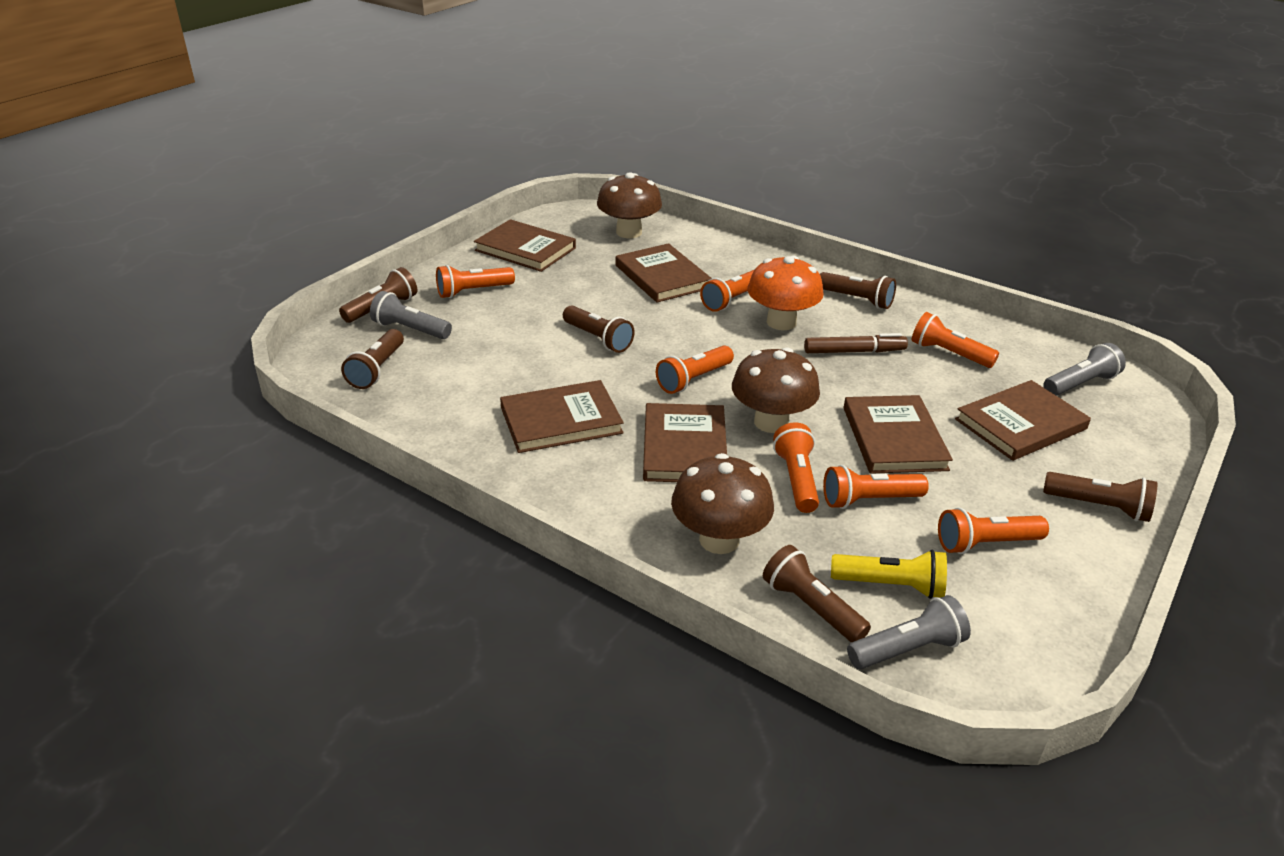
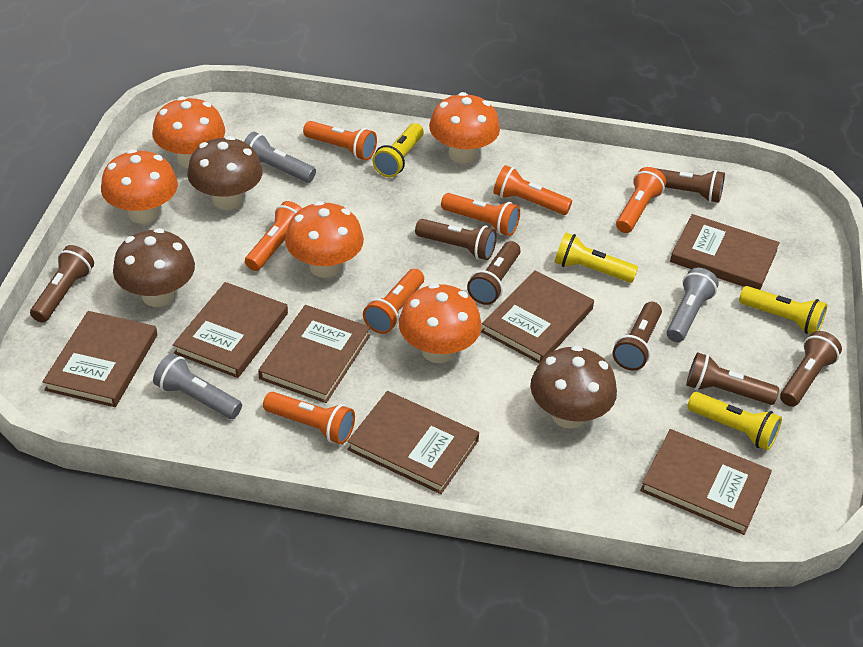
brown book: [474,219,576,272] [500,380,624,453] [616,243,711,302] [643,403,727,482] [844,395,953,474] [955,380,1091,461] = 6 -> [42,311,157,407] [173,282,288,378] [258,305,370,403] [347,391,479,494] [481,270,594,363] [640,429,772,535] [670,214,780,290] = 7
brown flashlight: [339,267,417,323] [341,329,404,389] [563,305,635,353] [763,545,871,642] [820,272,896,309] [1043,472,1157,522] = 6 -> [30,245,94,323] [415,219,497,260] [467,241,521,305] [613,302,662,370] [655,168,725,203] [686,352,779,405] [780,331,842,407] = 7
brown marker: [804,333,908,353] = 1 -> none = 0
orange mushroom: [747,256,824,330] = 1 -> [101,149,178,224] [152,97,225,168] [285,201,364,278] [399,283,482,363] [429,92,500,163] = 5
yellow flashlight: [831,550,947,599] = 1 -> [372,123,424,177] [555,233,638,283] [687,392,782,450] [739,286,827,334] = 4

